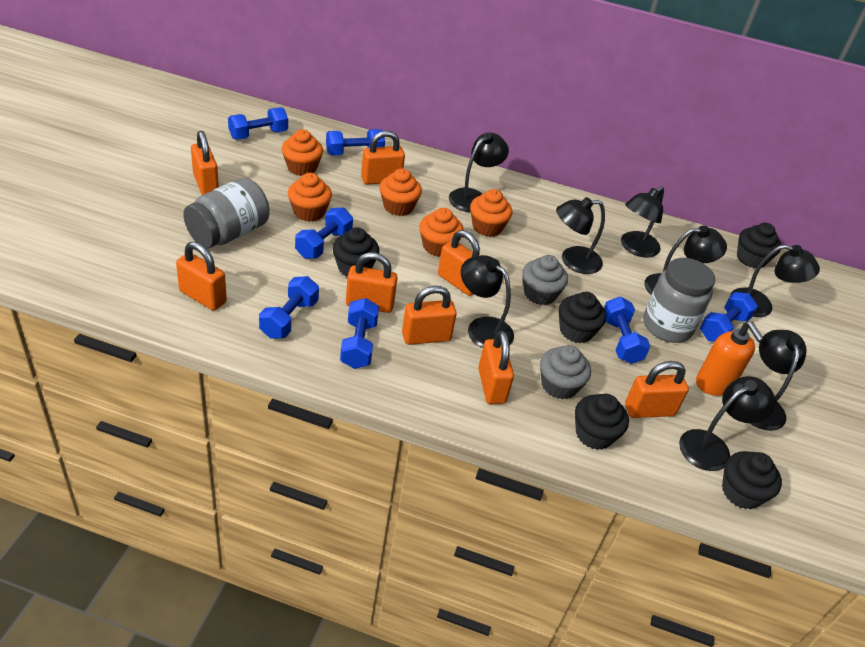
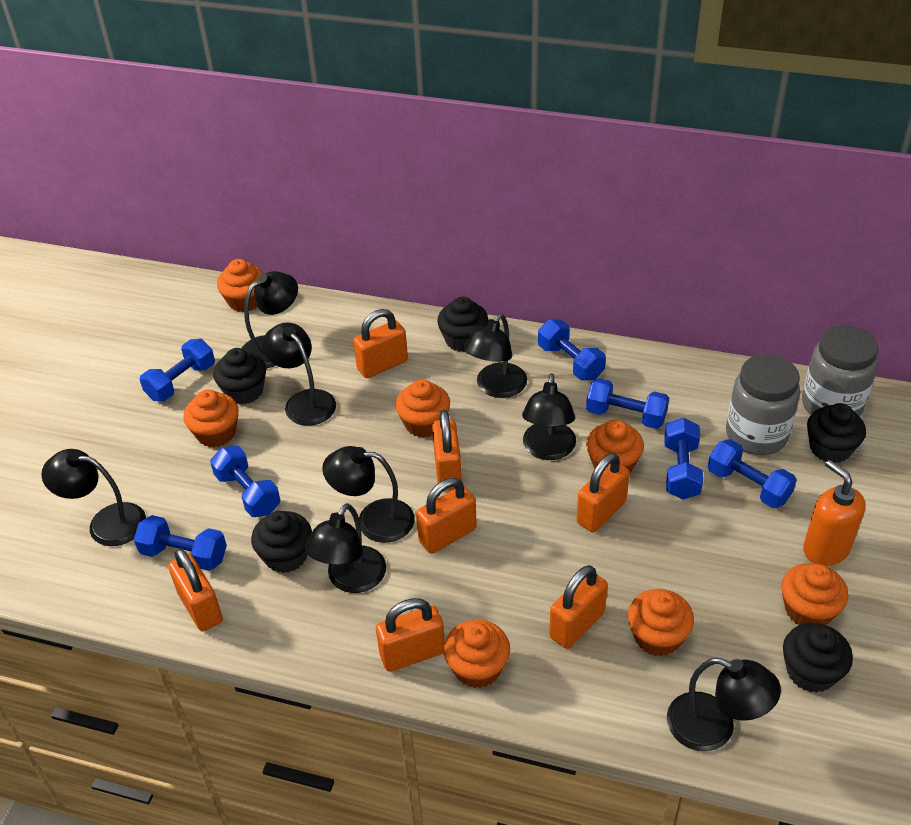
grey cupcake: [522,255,568,305] [540,345,591,400] = 2 -> none = 0
orange cupcake: [282,129,323,176] [288,173,332,222] [380,168,422,216] [419,208,463,257] [470,189,512,237] = 5 -> [183,389,239,447] [217,259,264,312] [395,379,450,438] [444,620,510,688] [586,420,644,473] [628,589,694,656] [782,563,848,625] = 7
orange padlock: [176,242,227,310] [191,131,219,195] [346,252,398,313] [361,130,405,185] [402,286,457,345] [438,230,480,296] [478,330,514,404] [625,361,689,418] = 8 -> [168,548,223,631] [353,309,408,378] [376,598,445,672] [416,478,477,554] [432,410,462,490] [549,565,608,649] [576,453,630,532] = 7

